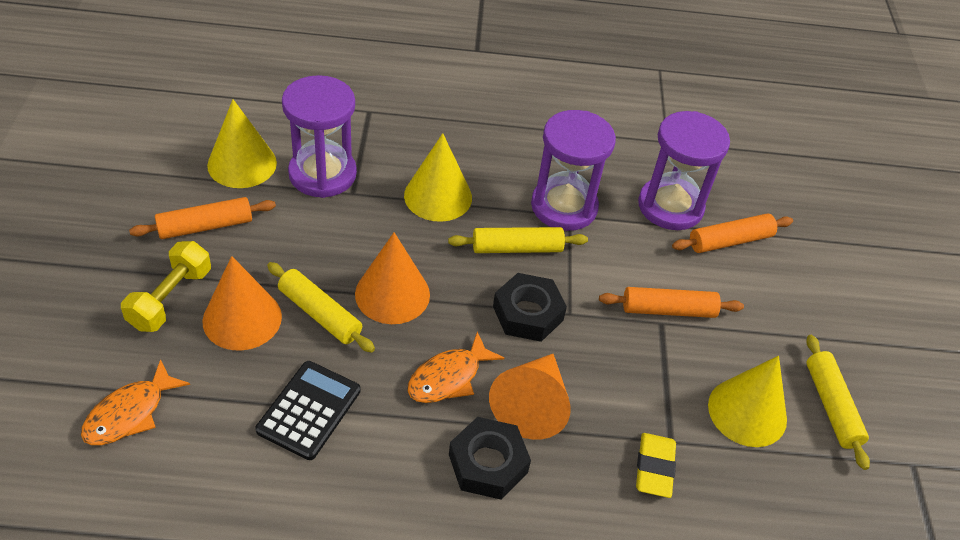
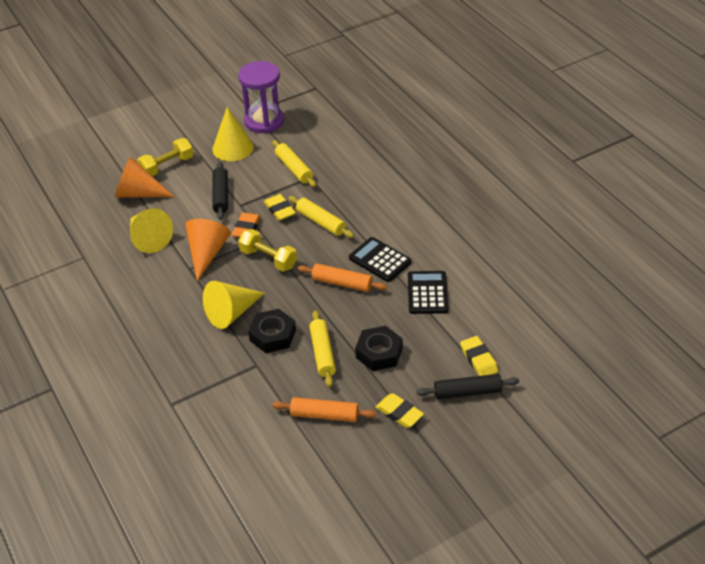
black calculator: [255,361,361,460] = 1 -> [349,237,411,282] [408,271,448,314] = 2
black rolling pin: none = 0 -> [212,162,228,220] [417,374,519,399] = 2
orange cone: [202,256,282,351] [355,232,430,324] [489,354,571,440] = 3 -> [115,157,174,198] [185,219,231,281] = 2
orange eraser: none = 0 -> [232,213,261,238] = 1
orange fish: [81,359,190,445] [407,331,504,403] = 2 -> none = 0
orange rolling pin: [129,197,276,239] [599,287,744,318] [672,213,793,253] = 3 -> [272,397,377,422] [298,264,387,292] = 2
purple hourglass: [282,75,357,198] [531,110,616,231] [638,111,730,230] = 3 -> [238,61,284,133] = 1
yellow dumbbell: [121,241,211,332] = 1 -> [137,138,194,176] [238,229,297,271] = 2
yellow eraser: [636,433,676,498] = 1 -> [264,194,296,221] [376,393,424,428] [460,336,498,376] = 3

